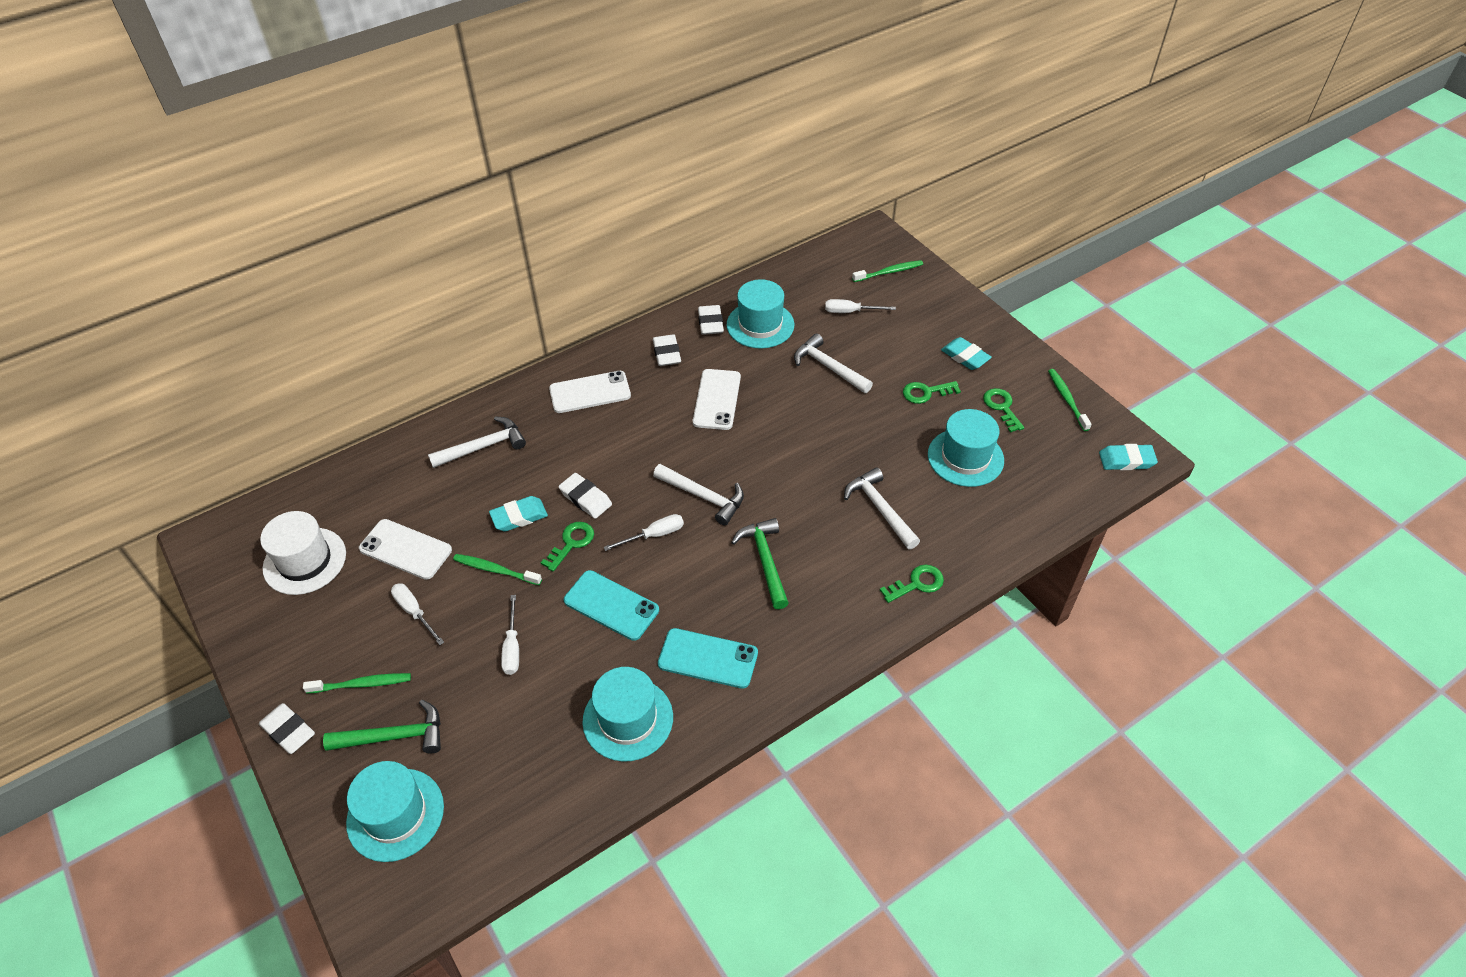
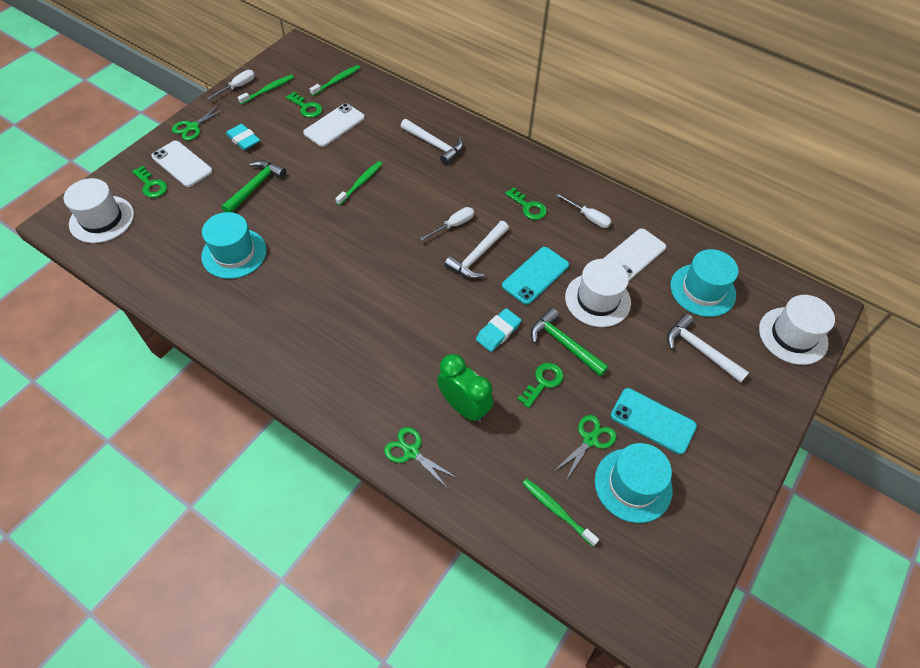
green clock: none = 0 -> [437,354,493,423] = 1
green scissors: none = 0 -> [172,104,227,141] [384,427,457,489] [555,415,616,480] = 3
turquoise eraser: [489,496,548,532] [941,337,992,370] [1099,444,1158,470] = 3 -> [226,124,260,150] [476,308,521,352] = 2
turquoise hat: [346,761,444,862] [582,667,673,762] [727,279,794,348] [928,409,1004,487] = 4 -> [201,212,267,279] [595,443,673,523] [671,249,739,317] = 3
white eraser: [259,703,315,754] [558,473,612,519] [653,334,681,366] [698,305,724,335] = 4 -> none = 0
white hammer: [428,416,526,468] [653,464,744,526] [794,333,873,393] [844,467,920,550] = 4 -> [400,119,463,165] [444,221,509,279] [667,314,749,383] = 3
white hat: [260,511,346,595] = 1 -> [64,178,134,243] [565,259,631,327] [759,295,835,365] = 3
white screwdriver: [391,583,444,645] [501,595,519,675] [604,514,684,551] [825,299,896,313] = 4 -> [207,70,255,100] [419,207,474,241] [555,193,612,228] = 3

